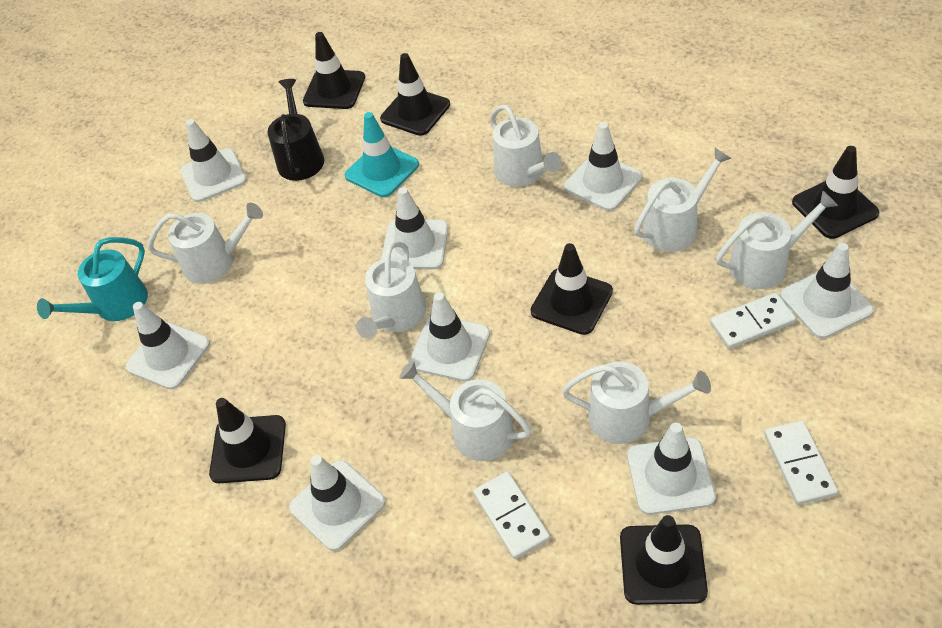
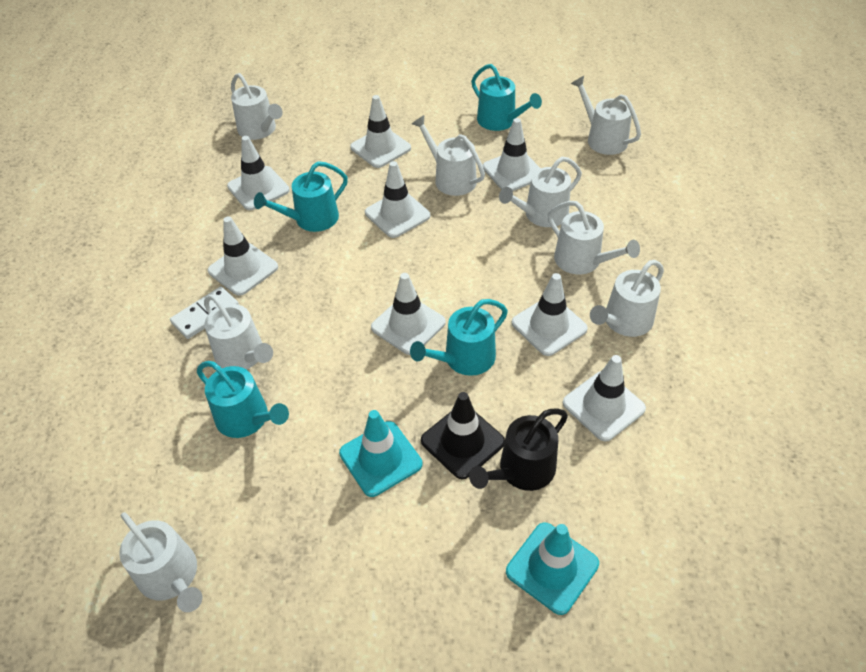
black traffic cone: [209,398,286,483] [303,32,365,109] [380,53,450,136] [531,243,613,335] [620,515,708,605] [792,146,880,239] = 6 -> [421,392,505,479] = 1
turquoise traffic cone: [345,112,419,197] = 1 -> [339,410,422,497] [506,522,599,615] = 2
turquoise watering can: [37,237,148,321] = 1 -> [197,361,289,438] [254,161,348,232] [410,299,508,376] [471,64,542,131] = 4
white domino: [473,472,550,559] [710,293,796,349] [764,420,838,505] = 3 -> [170,286,239,339] = 1
white watering can: [148,203,263,284] [356,241,426,339] [399,360,532,461] [490,105,562,187] [562,361,711,444] [634,148,732,252] [716,191,838,289] = 7 -> [119,512,202,612] [204,294,273,369] [231,73,283,140] [412,115,485,196] [499,157,582,227] [548,201,640,274] [571,76,641,155] [590,260,664,337] = 8

